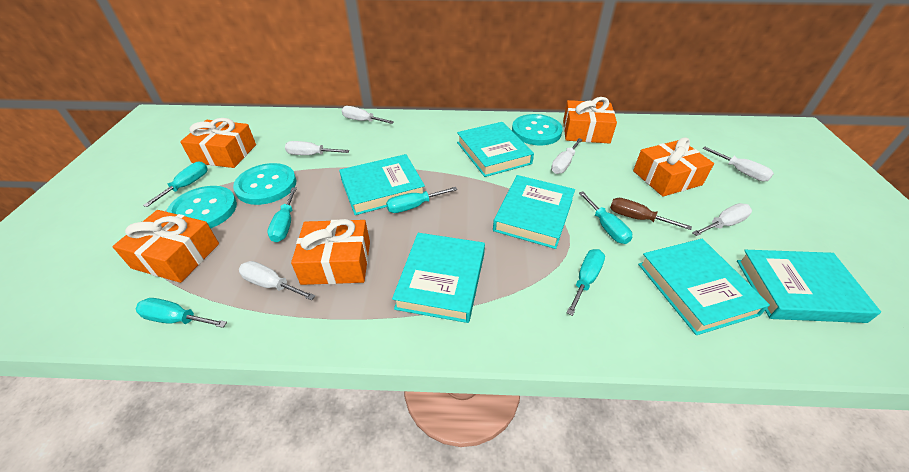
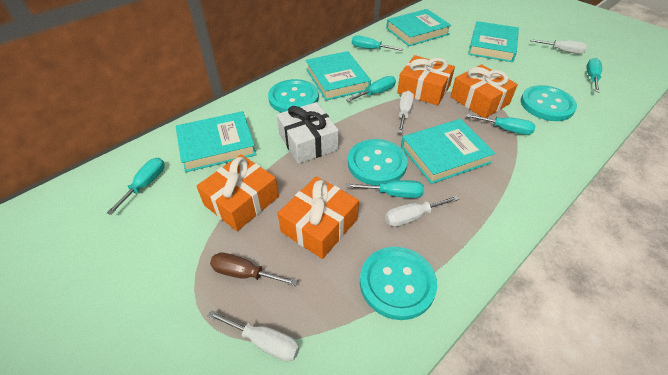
orange gift: [112,210,219,283] [180,118,256,168] [291,219,370,285] [563,97,617,144] [633,138,714,197] = 5 -> [196,154,279,231] [278,176,359,259] [397,55,455,106] [450,64,518,118] = 4
turquoise book: [339,154,425,215] [392,233,485,323] [457,122,534,177] [493,175,575,249] [638,239,770,335] [737,250,881,323] = 6 -> [176,111,257,172] [306,51,371,101] [386,9,452,46] [401,119,495,184] [468,21,519,62] = 5
turquoise button: [167,186,237,229] [233,163,296,205] [512,114,563,145] = 3 -> [268,79,319,113] [348,139,408,186] [360,247,437,320] [521,85,577,121] = 4
white gift: none = 0 -> [277,102,339,164] = 1
white screwdriver: [239,261,315,300] [285,141,349,155] [342,106,394,124] [551,138,583,174] [692,203,752,236] [703,147,774,181] = 6 -> [208,310,300,362] [385,195,459,227] [398,91,414,133] [530,39,587,54] = 4

